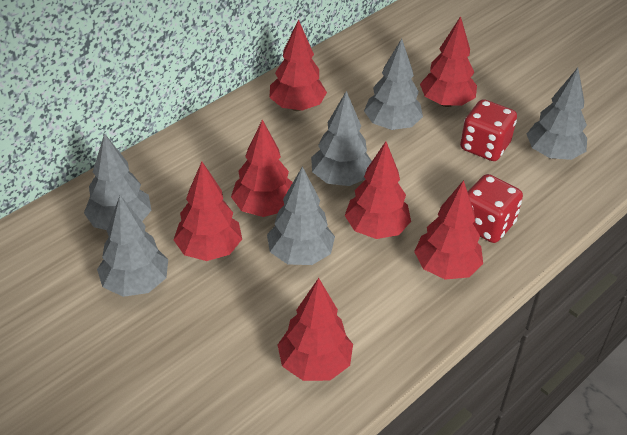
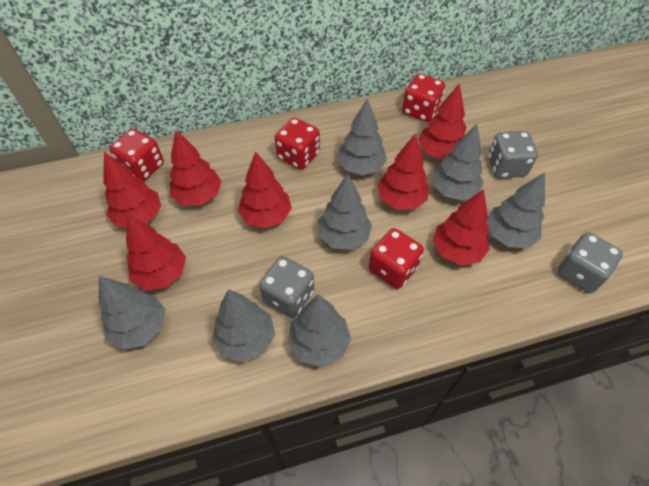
grey dice: none = 0 -> [259,256,314,318] [488,131,538,178] [557,232,623,293] = 3
grey tree: [84,133,152,230] [97,195,168,297] [267,166,335,265] [311,91,372,186] [364,38,423,130] [527,68,587,160] = 6 -> [99,276,165,350] [212,289,275,363] [288,294,351,367] [318,174,372,250] [337,98,387,175] [432,124,484,201] [487,172,545,248] = 7
red dice: [460,99,517,161] [467,174,523,243] = 2 -> [109,129,164,181] [275,118,320,170] [369,228,424,289] [402,74,445,122] = 4

